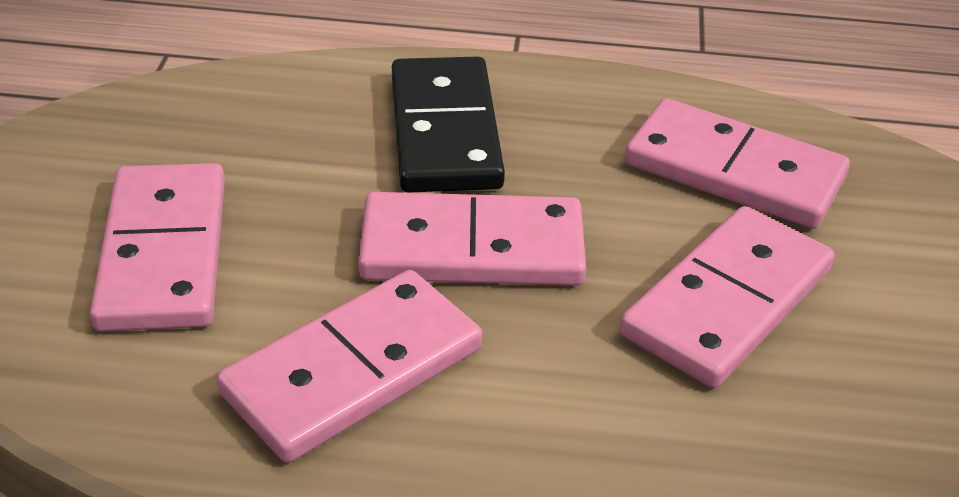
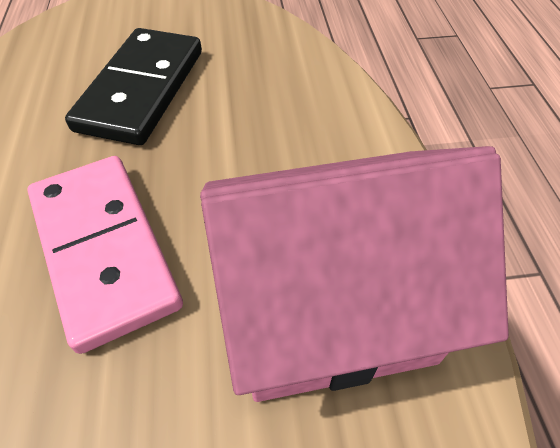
pink domino: [90,163,225,332] [216,270,482,463] [358,192,586,286] [619,206,834,388] [624,98,850,229] = 5 -> [27,156,183,354] = 1
pink house: none = 0 -> [200,146,509,402] = 1

